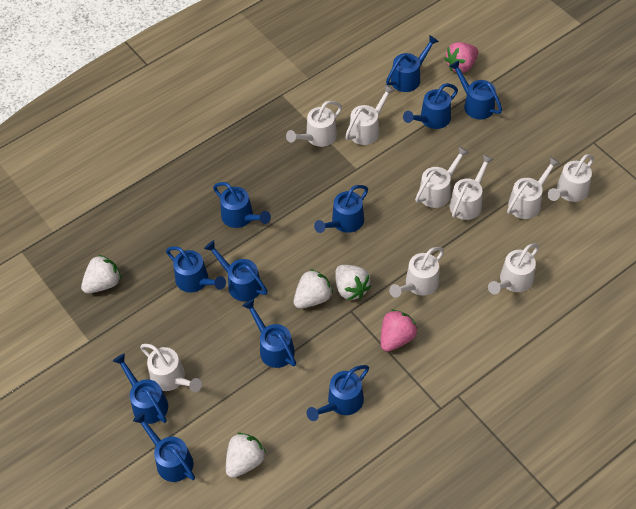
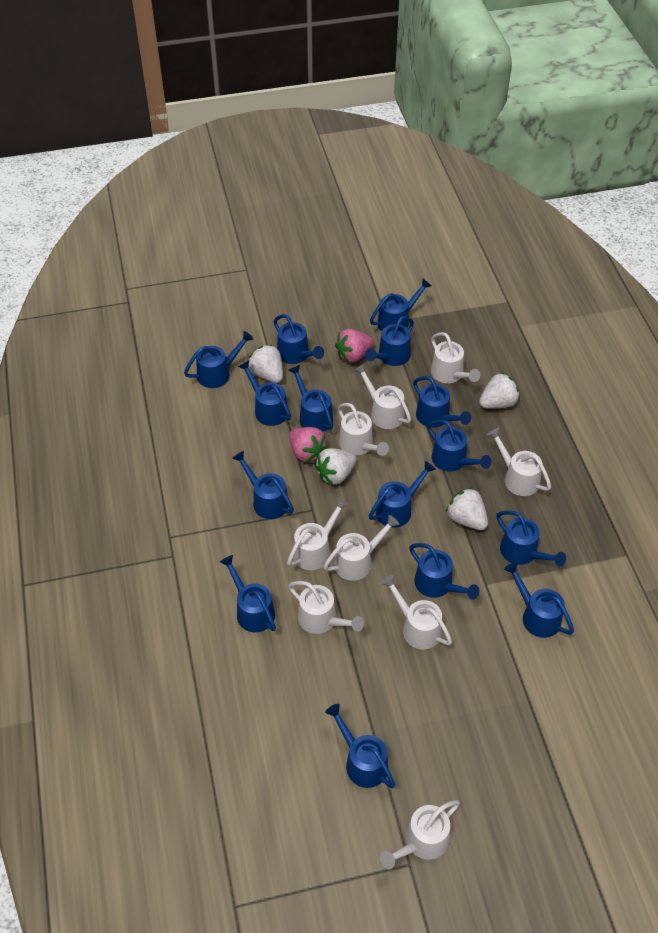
blue watering can: [113,354,168,424] [133,412,195,482] [166,246,226,293] [204,240,268,301] [213,182,271,228] [242,299,296,368] [307,365,369,421] [314,185,368,233] [386,35,439,92] [403,83,458,129] [449,60,502,119] = 11 -> [184,331,253,388] [220,555,276,632] [232,451,294,519] [238,360,291,426] [274,314,324,364] [289,365,333,432] [325,704,395,788] [365,316,414,366] [369,461,436,528] [370,279,432,331] [409,543,479,600] [413,376,471,427] [427,420,492,472] [496,511,566,567] [504,562,574,638] = 15

